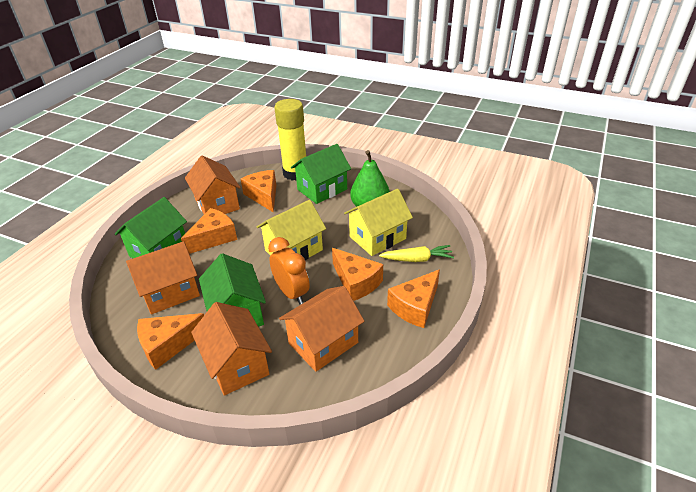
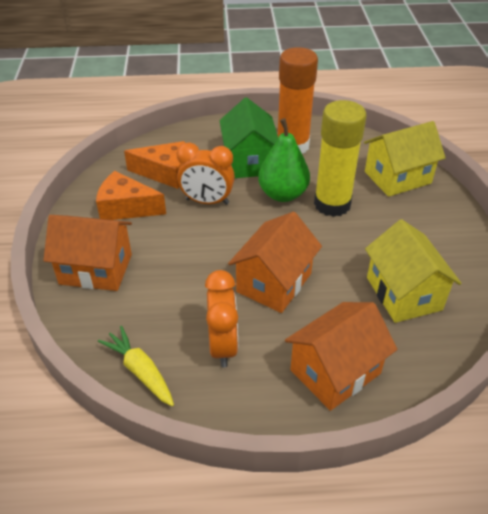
green house: [115,197,187,258] [199,253,266,327] [291,144,351,204] = 3 -> [220,97,278,178] = 1
orange cheese: [137,313,204,370] [181,208,237,254] [241,170,276,213] [332,248,383,301] [387,269,440,328] = 5 -> [96,171,166,220] [124,141,185,189] = 2
orange clock: [268,237,310,304] = 1 -> [177,142,235,205] [205,270,238,367] = 2
orange glue stick: none = 0 -> [278,47,318,153] = 1
orange house: [126,241,200,315] [185,155,241,214] [191,302,272,396] [279,286,364,372] = 4 -> [43,215,132,291] [228,212,322,313] [285,302,397,411] = 3

